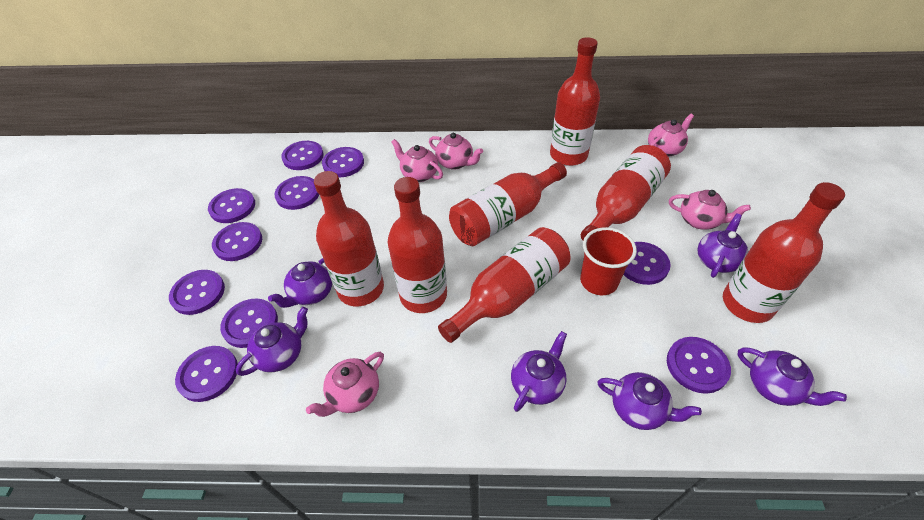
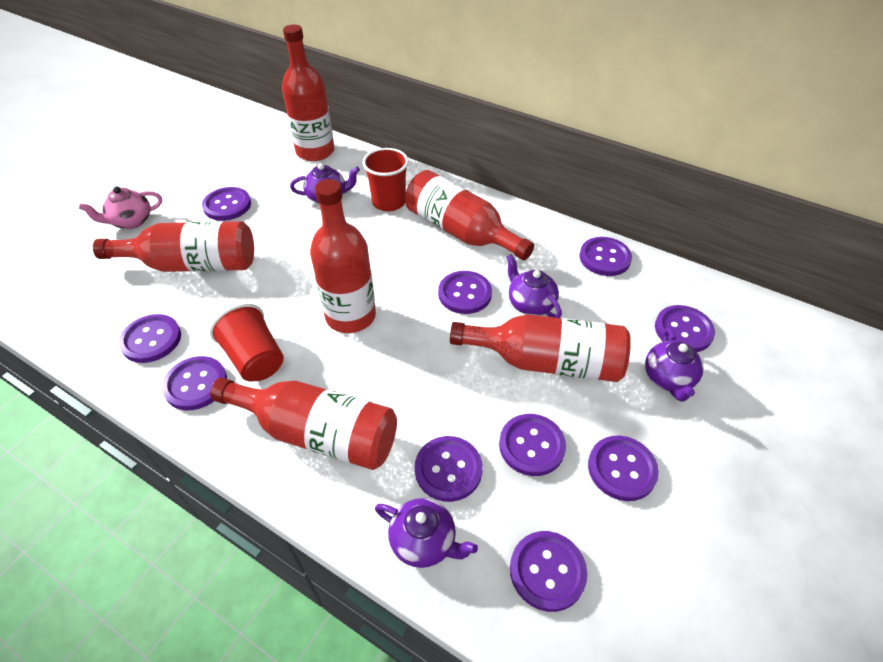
pink teapot: [306,352,384,417] [391,139,443,182] [429,133,483,170] [648,114,694,157] [669,190,751,230] = 5 -> [79,186,162,229] = 1
purple teapot: [236,307,308,376] [268,258,332,308] [511,331,567,412] [597,372,702,430] [698,213,748,278] [737,347,847,406] = 6 -> [290,163,360,204] [375,498,478,568] [506,254,562,318] [645,328,703,401] = 4
red bottle: [314,171,384,306] [388,177,447,313] [438,227,571,343] [449,162,567,246] [550,37,600,166] [581,145,671,240] [723,182,845,323] = 7 -> [93,221,254,272] [210,378,397,470] [282,25,334,161] [310,179,376,333] [405,170,534,260] [450,314,631,382] = 6
red cup: [580,227,637,295] = 1 -> [210,303,284,382] [362,148,409,211] = 2

